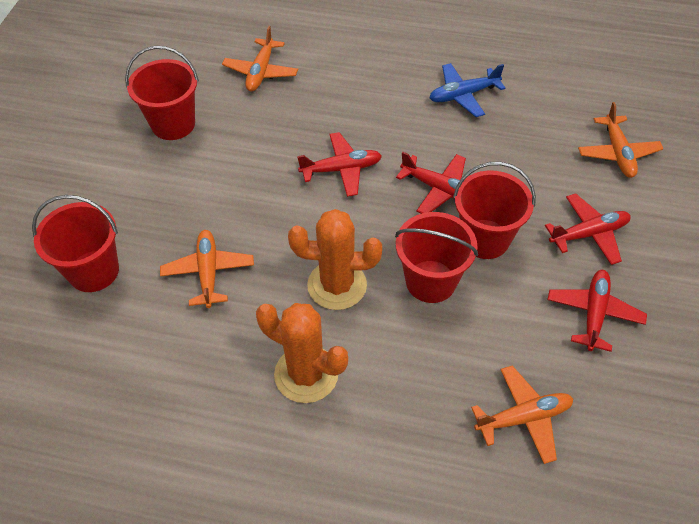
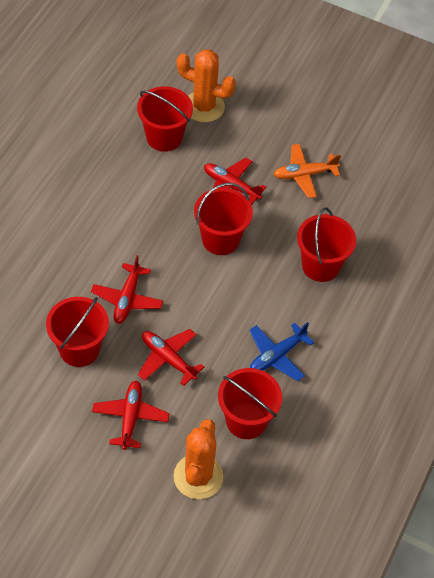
orange plane: [160,230,254,308] [222,26,298,91] [471,366,573,464] [578,102,663,178] = 4 -> [273,144,341,198] = 1
red bucket: [32,195,119,292] [125,46,199,140] [395,212,478,303] [453,162,536,259] = 4 -> [46,297,109,367] [137,86,193,152] [194,183,253,255] [218,368,282,439] [297,207,356,282] = 5

